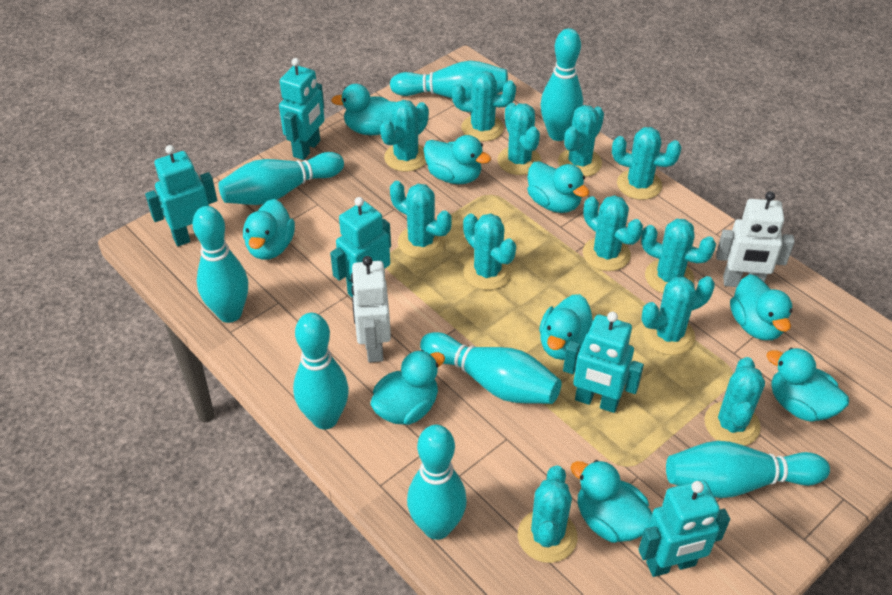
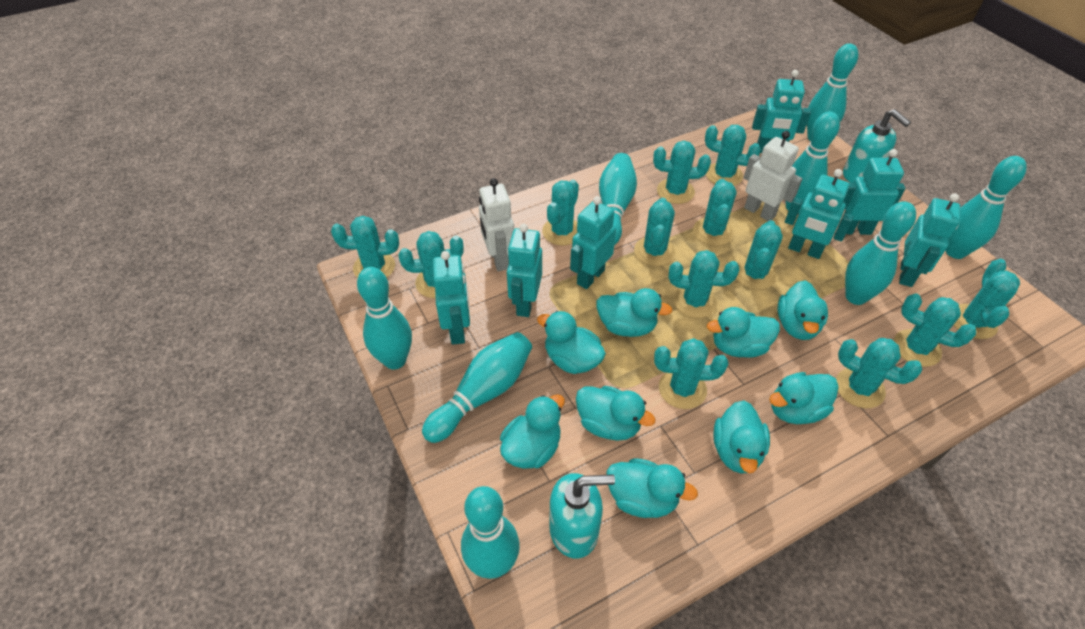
turquoise cactus: [380,100,429,172] [390,181,452,259] [452,71,516,142] [463,213,516,290] [497,103,541,175] [518,465,577,563] [558,105,604,177] [583,195,643,271] [612,127,682,200] [641,219,716,293] [641,276,715,355] [704,357,765,446] = 12 -> [331,216,399,278] [399,231,464,298] [542,180,579,245] [634,198,675,266] [653,141,711,204] [654,338,729,409] [669,250,739,318] [693,179,737,246] [705,125,761,186] [736,220,783,290] [836,338,922,408] [894,294,976,367] [954,259,1020,339] = 13
turquoise robot: [145,145,217,246] [279,58,325,160] [330,197,391,297] [563,312,644,413] [638,480,730,577] = 5 -> [433,251,470,345] [507,224,542,317] [570,196,616,289] [752,70,811,153] [785,169,854,259] [839,149,905,235] [899,193,960,287] = 7
turquoise soap dispenser: none = 0 -> [549,473,615,558] [843,109,911,182] = 2

